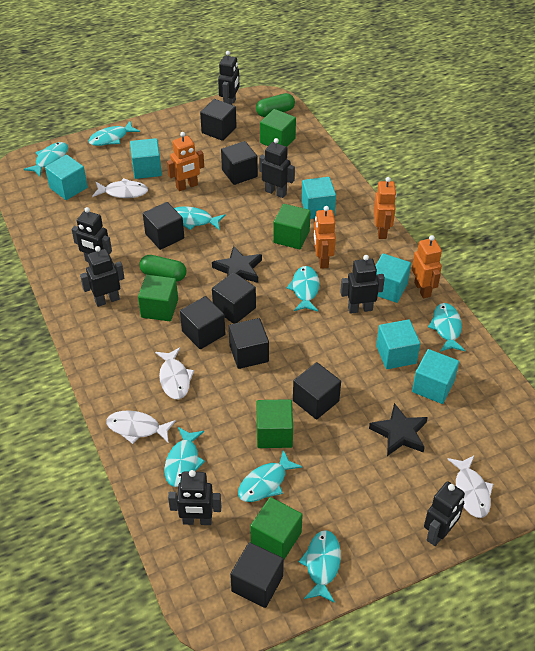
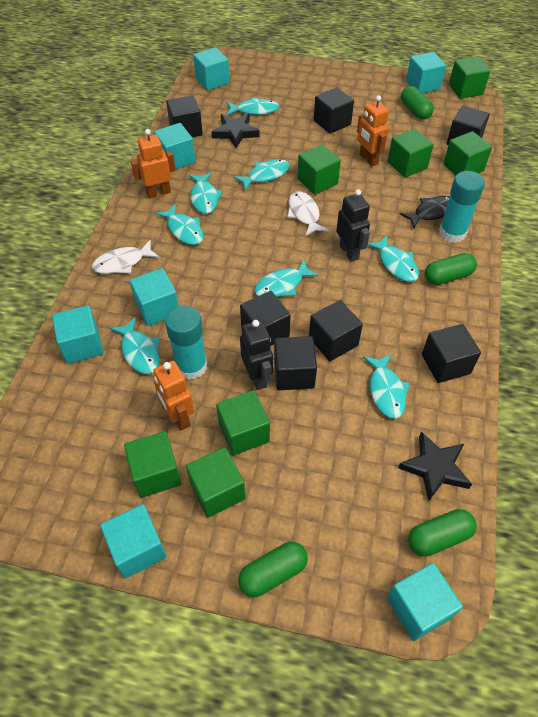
black cube: [143,202,184,250] [180,296,225,349] [200,99,237,141] [212,272,256,324] [221,141,258,185] [229,318,269,369] [230,542,284,608] [293,362,341,420] = 8 -> [166,95,203,137] [240,291,291,346] [274,336,317,390] [309,300,363,361] [314,87,354,134] [422,324,481,383] [446,105,490,145] = 7
black fish: none = 0 -> [400,196,450,228] = 1
black robot: [72,207,112,262] [80,246,125,307] [168,470,221,525] [218,51,239,105] [259,138,295,198] [340,255,385,314] [424,481,465,546] = 7 -> [240,320,273,390] [336,189,370,262] = 2
green capsule: [139,255,187,281] [256,93,295,117] = 2 -> [238,542,308,597] [401,86,434,120] [408,509,477,557] [425,253,477,285] = 4
green cube: [138,275,178,321] [250,497,303,559] [257,399,293,448] [260,109,296,147] [273,204,311,249] = 5 -> [124,431,181,498] [186,447,246,518] [216,390,270,455] [297,144,341,195] [388,129,434,178] [443,131,492,175] [449,57,490,99] = 7
orange robot: [167,132,204,191] [313,206,336,269] [374,177,397,239] [412,235,442,298] = 4 -> [131,129,176,198] [153,361,194,430] [357,95,389,167] = 3
turquoise cube: [45,155,88,200] [130,138,162,179] [301,177,336,219] [375,253,411,303] [376,319,420,369] [412,349,459,404] = 6 -> [52,305,104,364] [100,504,167,578] [130,268,179,326] [154,123,195,169] [193,47,230,91] [387,563,463,641] [406,52,446,93] = 7
turquoise glue stick: none = 0 -> [165,305,207,380] [439,171,485,243] = 2
white fish: [92,178,148,198] [106,410,176,444] [155,347,194,399] [448,455,493,518] = 4 -> [92,240,159,274] [287,191,329,237] = 2

